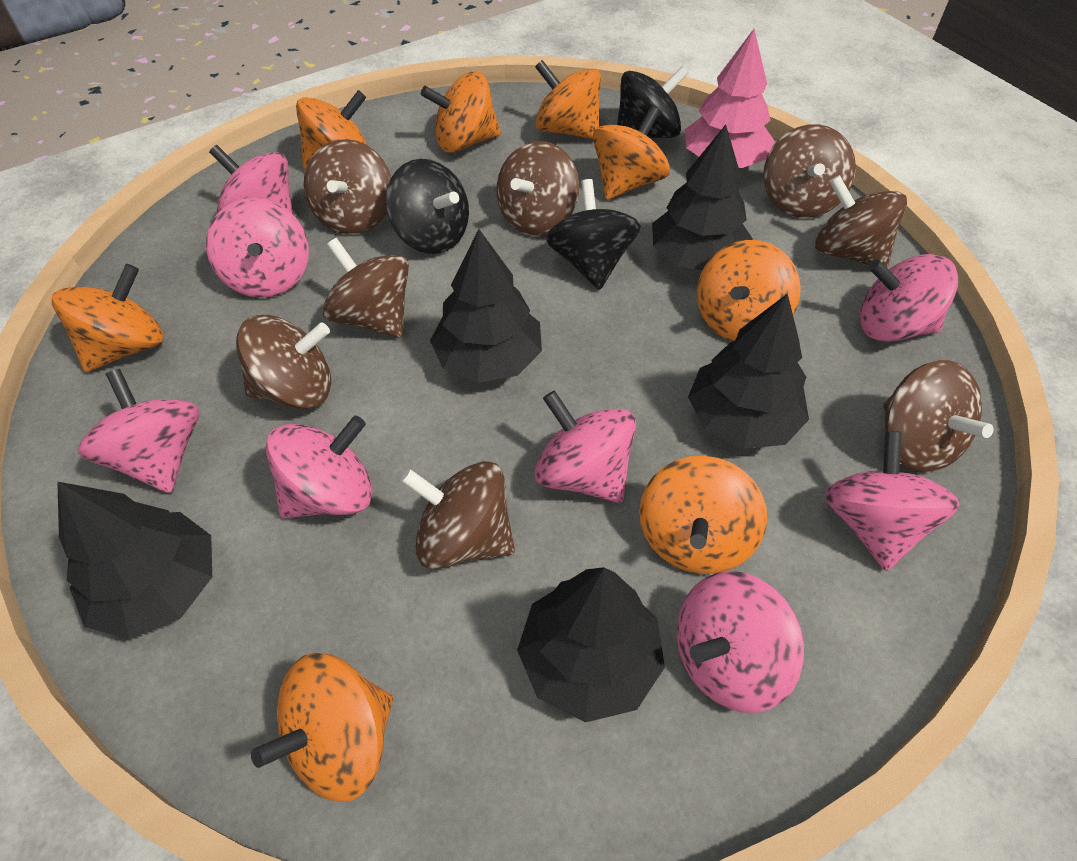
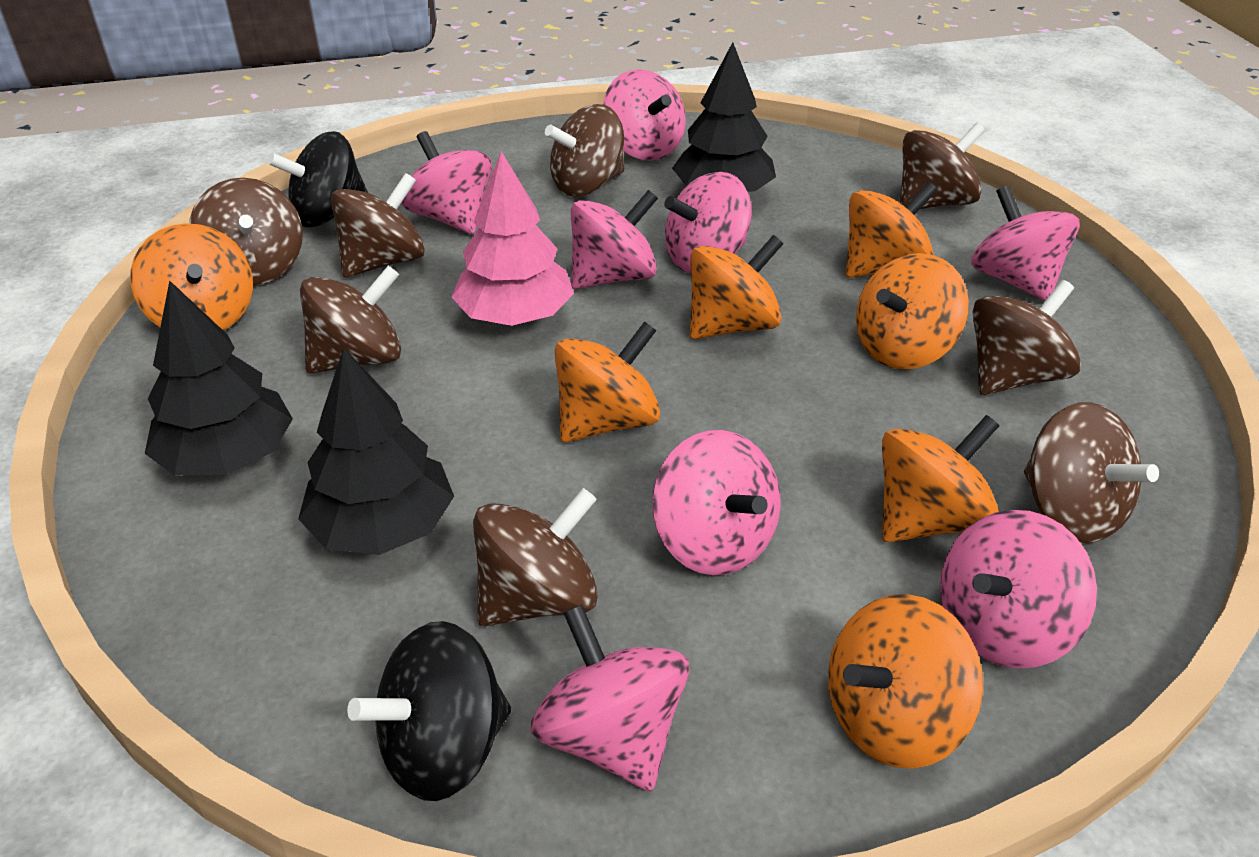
black spinning top: [386,159,469,254] [546,179,641,290] [617,66,689,138] = 3 -> [267,131,368,227] [347,621,511,801] = 2
black tree: [58,482,212,639] [430,229,542,383] [517,567,665,723] [652,124,753,270] [688,293,809,449] = 5 -> [145,280,293,476] [298,348,454,555] [672,42,776,192] = 3
orange spinning top: [52,264,164,372] [251,653,393,802] [296,90,367,170] [421,72,501,153] [535,60,601,139] [593,106,670,200] [639,456,767,574] [697,240,801,341] = 8 -> [130,223,253,331] [555,321,661,442] [690,235,783,339] [828,594,983,769] [846,182,938,278] [856,253,969,369] [882,415,999,542] = 7

